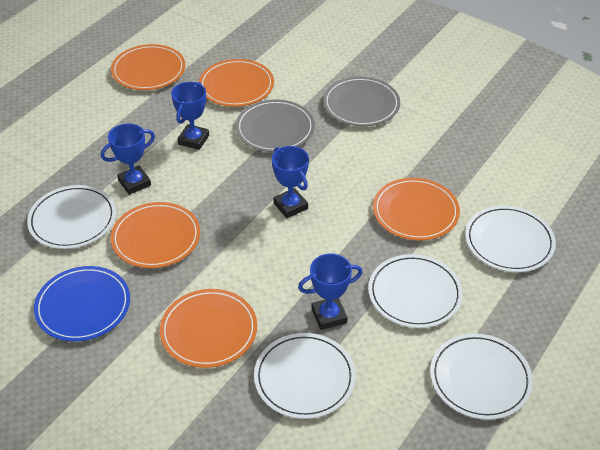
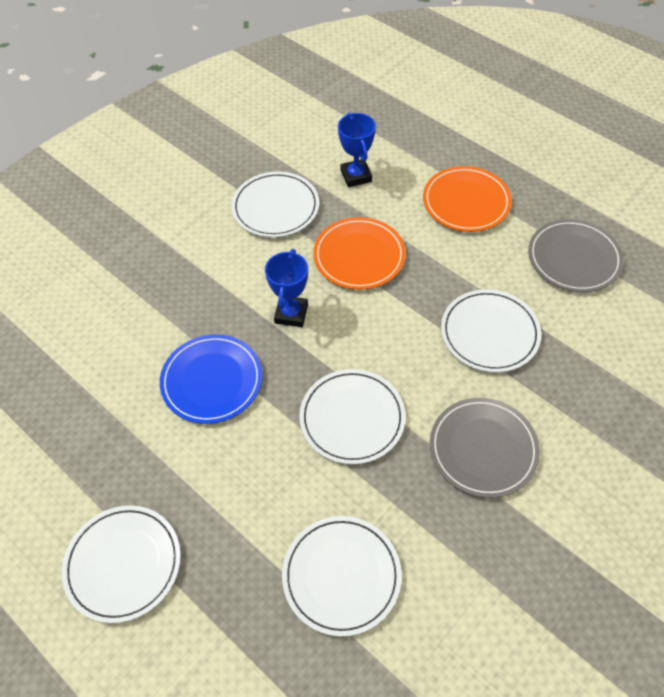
blue trophy: [101,123,155,195] [171,82,209,150] [272,146,309,218] [298,254,363,330] = 4 -> [265,249,308,327] [338,113,376,187] = 2
orange plate: [111,44,185,90] [111,202,200,268] [160,289,257,368] [199,59,274,107] [373,178,460,240] = 5 -> [313,217,406,290] [423,166,512,232] = 2

